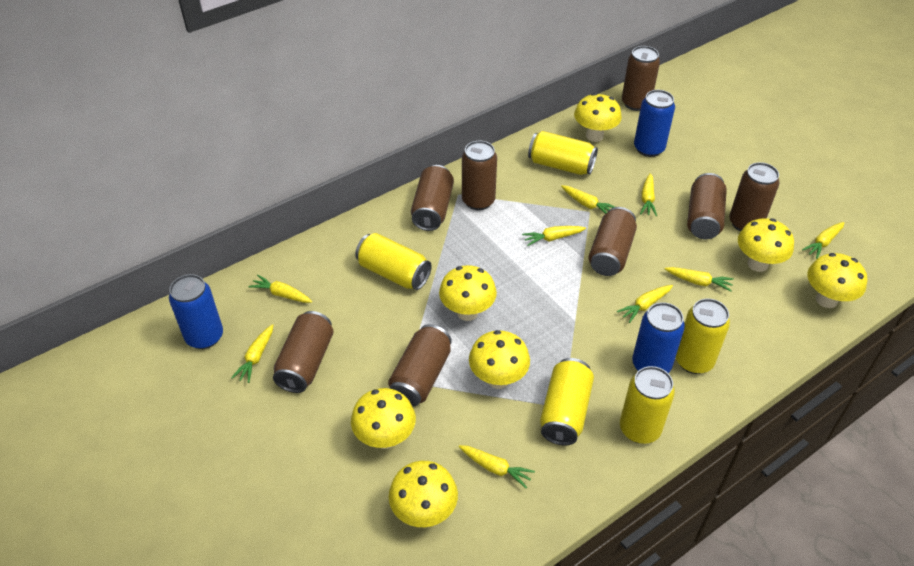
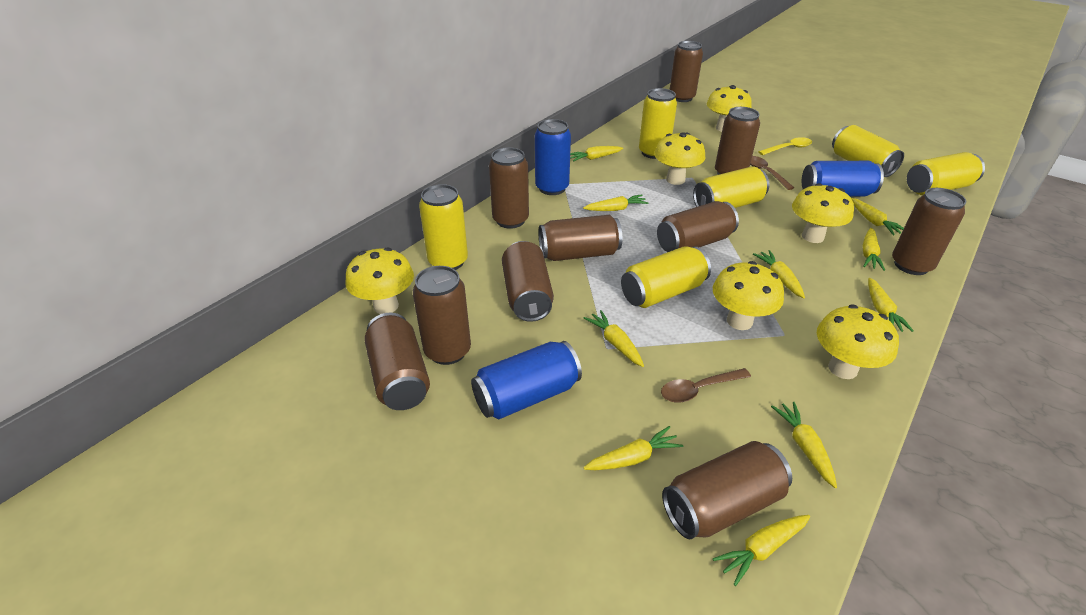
brown can: [273,311,333,393] [388,324,452,407] [411,165,454,231] [462,141,497,210] [588,207,637,276] [622,46,660,111] [687,173,727,239] [729,162,780,231] = 8 -> [364,313,430,410] [413,266,471,365] [489,147,529,229] [502,241,554,322] [539,215,622,261] [657,201,739,252] [662,441,792,540] [669,41,703,102] [715,107,760,175] [892,188,966,275] = 10
brown spoon: none = 0 -> [661,368,751,403] [750,156,794,190] = 2
yellow can: [355,233,432,290] [528,131,598,175] [540,358,594,445] [620,366,675,444] [676,298,730,374] = 5 -> [419,184,468,270] [621,246,711,308] [639,88,677,159] [693,166,769,208] [832,125,904,177] [907,152,985,195] = 6
yellow carrot: [231,324,273,383] [248,275,312,303] [459,445,535,488] [522,226,586,246] [561,185,615,214] [617,285,673,323] [640,173,657,216] [665,267,734,291] [802,222,845,259] = 9 -> [570,146,623,162] [583,194,649,211] [583,426,683,470] [584,310,644,367] [713,515,810,586] [753,250,805,298] [771,402,837,488] [851,198,904,235] [863,228,885,271] [868,278,914,332] = 10
yellow mushroom: [351,388,416,449] [389,461,458,527] [439,265,497,321] [469,330,530,389] [574,93,622,142] [738,218,794,272] [807,253,867,308] = 7 -> [346,247,414,314] [654,132,705,185] [707,85,752,132] [713,261,784,330] [792,183,854,243] [817,304,899,379] = 6
yellow spoon: none = 0 -> [758,137,812,155] = 1

